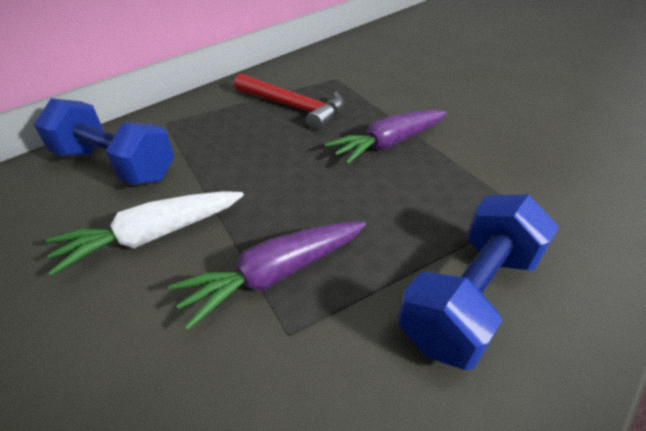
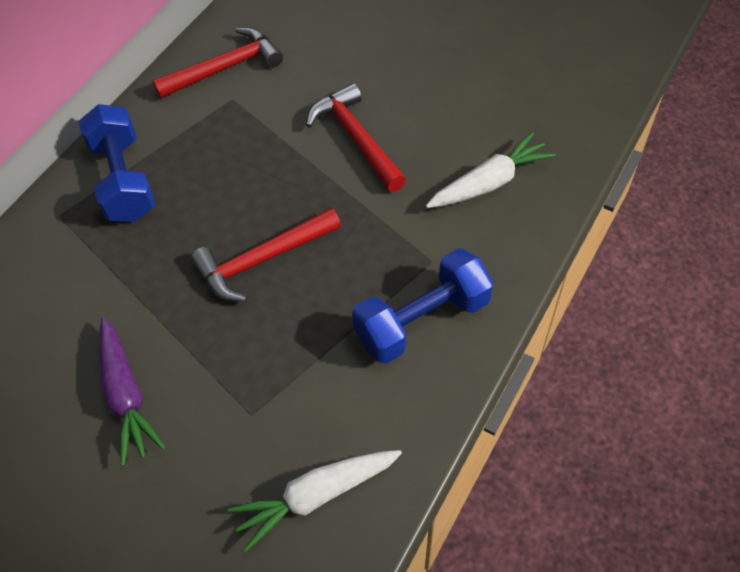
purple carrot: [168,222,366,330] [325,110,447,165] = 2 -> [99,317,166,466] = 1
red hammer: [234,74,344,131] = 1 -> [152,27,283,98] [191,208,341,302] [306,83,406,192] = 3
white carrot: [46,191,244,276] = 1 -> [227,450,402,552] [426,132,556,208] = 2

